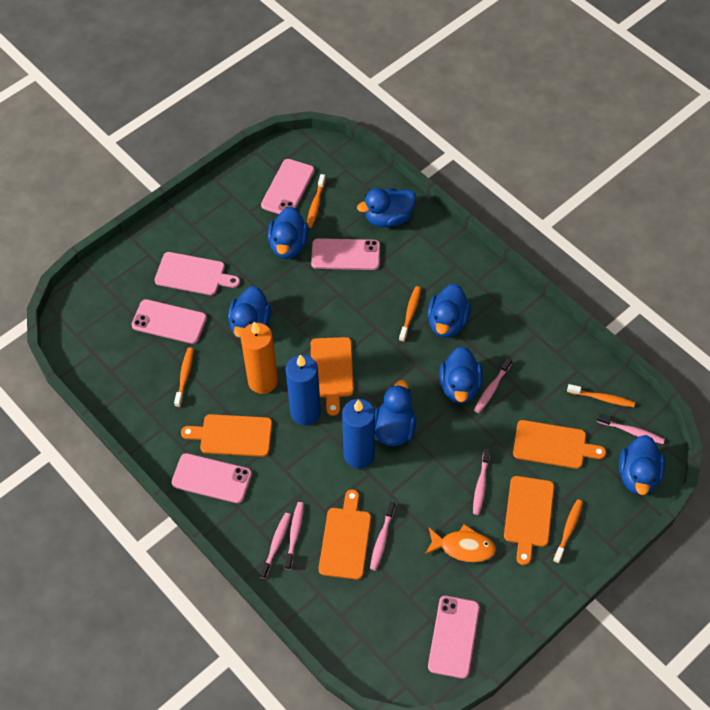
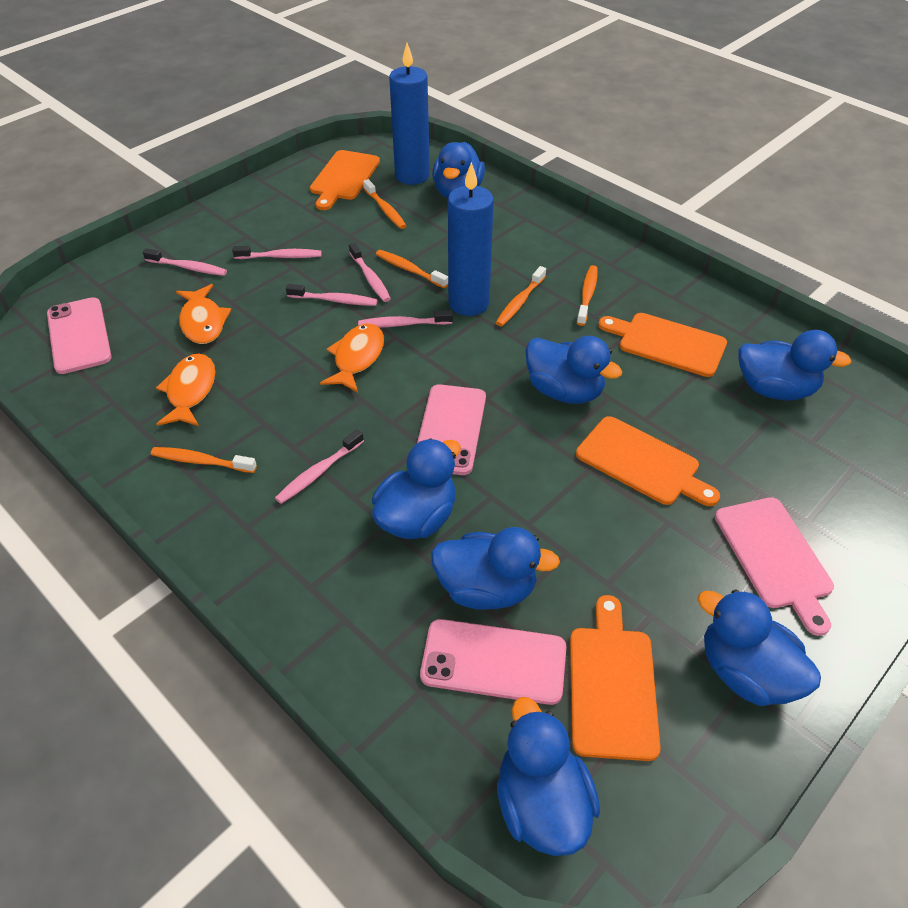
orange candle: [241,322,278,394] = 1 -> none = 0
orange cutting board: [181,414,272,457] [311,337,353,416] [319,489,371,580] [504,476,554,565] [513,420,606,469] = 5 -> [310,150,380,210] [570,595,661,761] [576,416,720,506] [598,313,727,377] = 4
orange fish: [425,524,496,562] = 1 -> [156,353,215,426] [176,284,231,344] [320,324,384,393] = 3
pink phone: [131,299,207,344] [171,453,252,503] [261,159,315,214] [311,238,380,270] [428,596,480,679] = 5 -> [47,297,112,374] [417,384,486,475] [420,619,566,705] = 3

